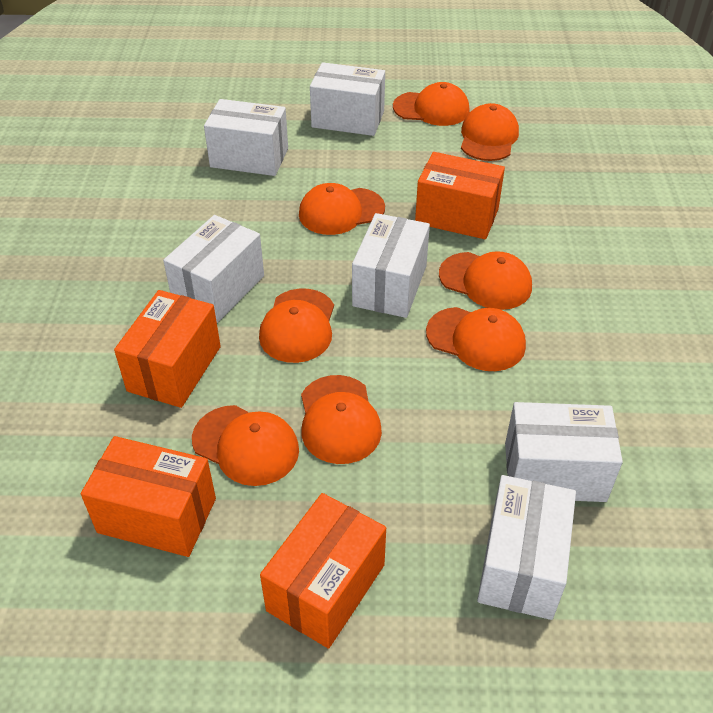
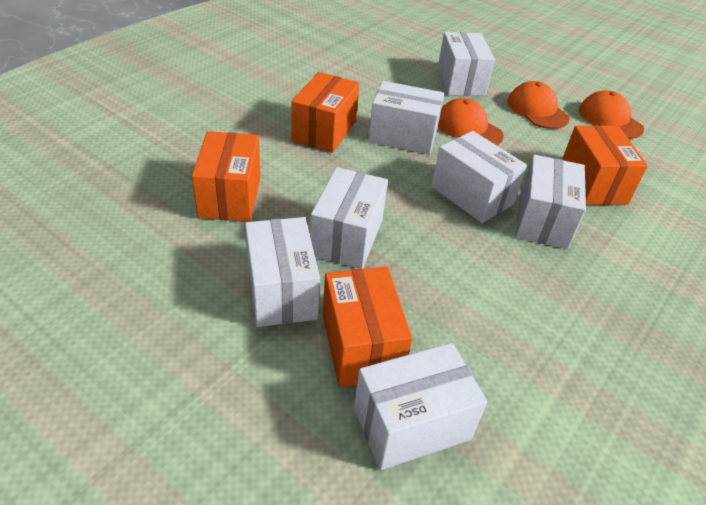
orange cap: [192,405,299,486] [259,288,334,363] [299,183,385,235] [301,375,382,464] [393,82,470,126] [426,307,526,371] [439,251,532,310] [461,103,519,161] = 8 -> [438,98,504,145] [507,81,570,129] [579,90,644,139] = 3
white box: [163,215,264,323] [204,99,288,176] [310,62,385,136] [352,213,430,318] [477,475,576,620] [505,402,623,502] = 6 -> [245,217,320,327] [310,167,388,269] [354,343,487,470] [368,81,444,154] [431,131,527,223] [438,32,495,96] [516,155,586,249] = 7

